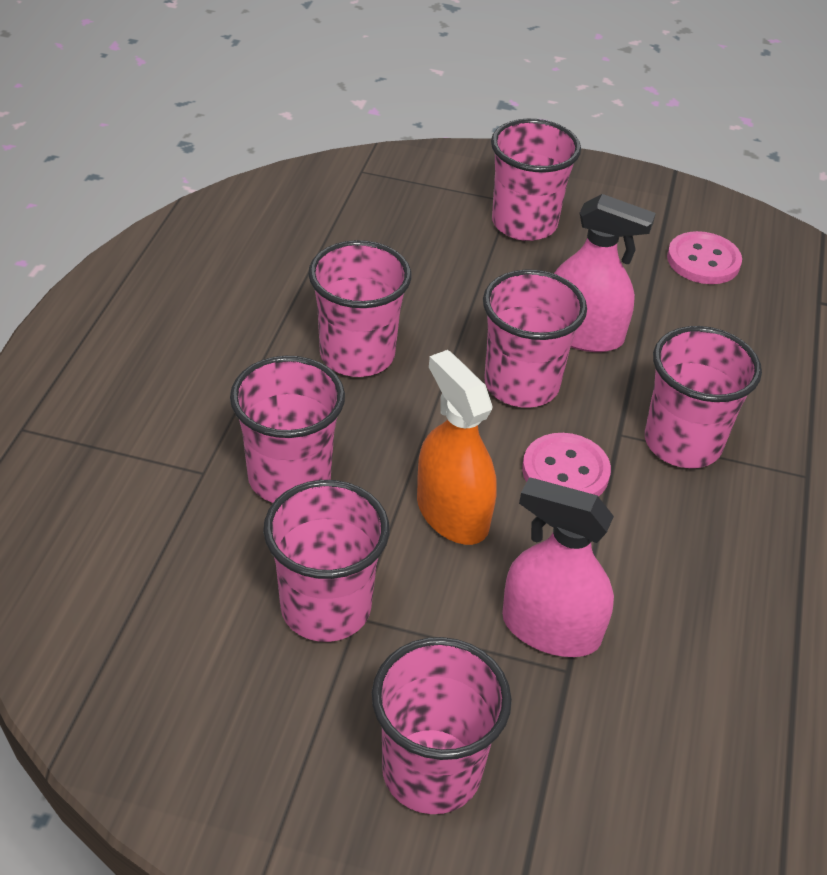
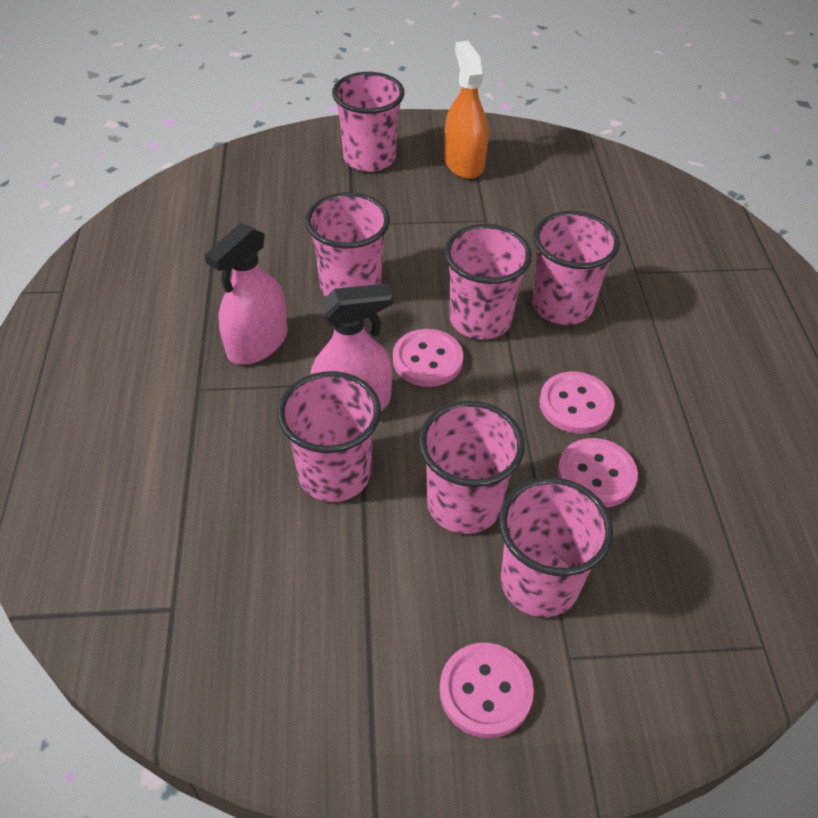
pink button: [522,433,611,497] [667,231,742,284] = 2 -> [393,329,463,387] [439,643,534,738] [539,371,615,434] [558,438,638,508] = 4

